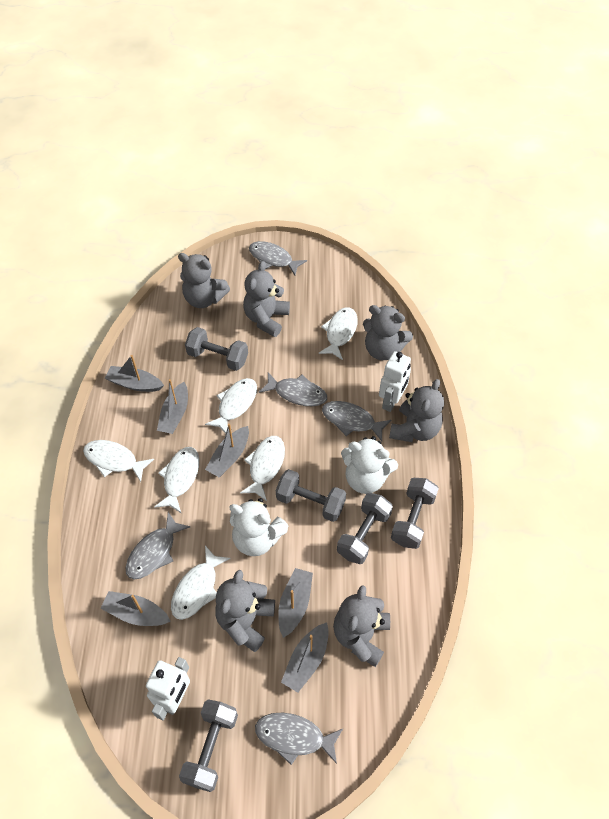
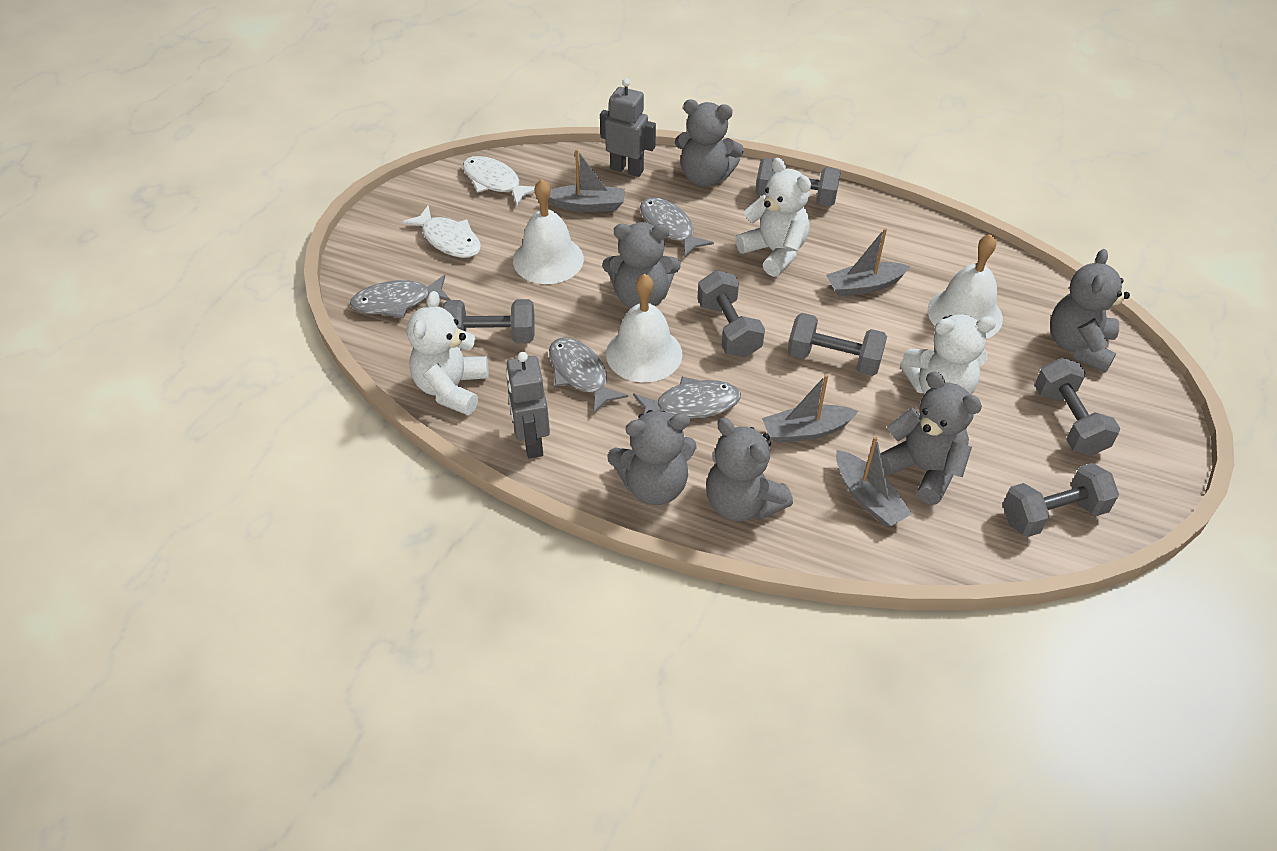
grey boat: [100,591,171,626] [105,355,164,392] [157,379,188,434] [205,424,249,477] [278,568,313,638] [281,622,329,693] = 6 -> [549,149,625,212] [762,374,859,443] [826,228,910,297] [836,436,912,527] = 4
grey dumbbell: [179,700,238,792] [185,327,248,371] [276,469,346,522] [337,493,393,564] [391,478,439,549] = 5 -> [442,299,535,343] [697,270,765,358] [756,158,841,206] [787,313,887,376] [1002,463,1119,537] [1035,358,1120,456] = 6
grey fish: [126,512,191,579] [249,241,307,275] [255,713,343,765] [259,372,327,406] [322,401,391,441] = 5 -> [350,275,451,318] [549,337,628,414] [633,377,741,419] [640,197,714,258] = 4
grey robot: none = 0 -> [506,352,550,459] [600,78,656,177] = 2
white bell: none = 0 -> [513,179,584,284] [606,274,682,382] [928,234,1003,339] = 3
white fish: [83,440,154,482] [154,447,199,514] [171,546,231,620] [205,378,257,434] [240,436,285,501] [319,307,358,360] = 6 -> [401,205,481,258] [463,156,535,205] = 2
white robot: [146,657,190,721] [379,351,411,412] = 2 -> none = 0
white teddy bear: [229,498,289,556] [341,436,398,494] = 2 -> [407,291,489,415] [735,158,811,277] [900,314,996,395] = 3

